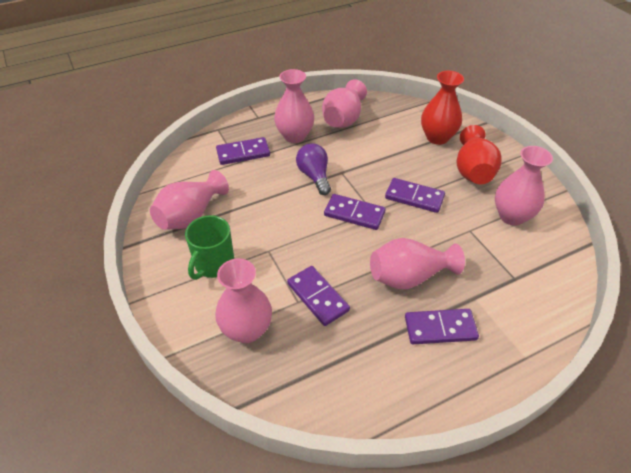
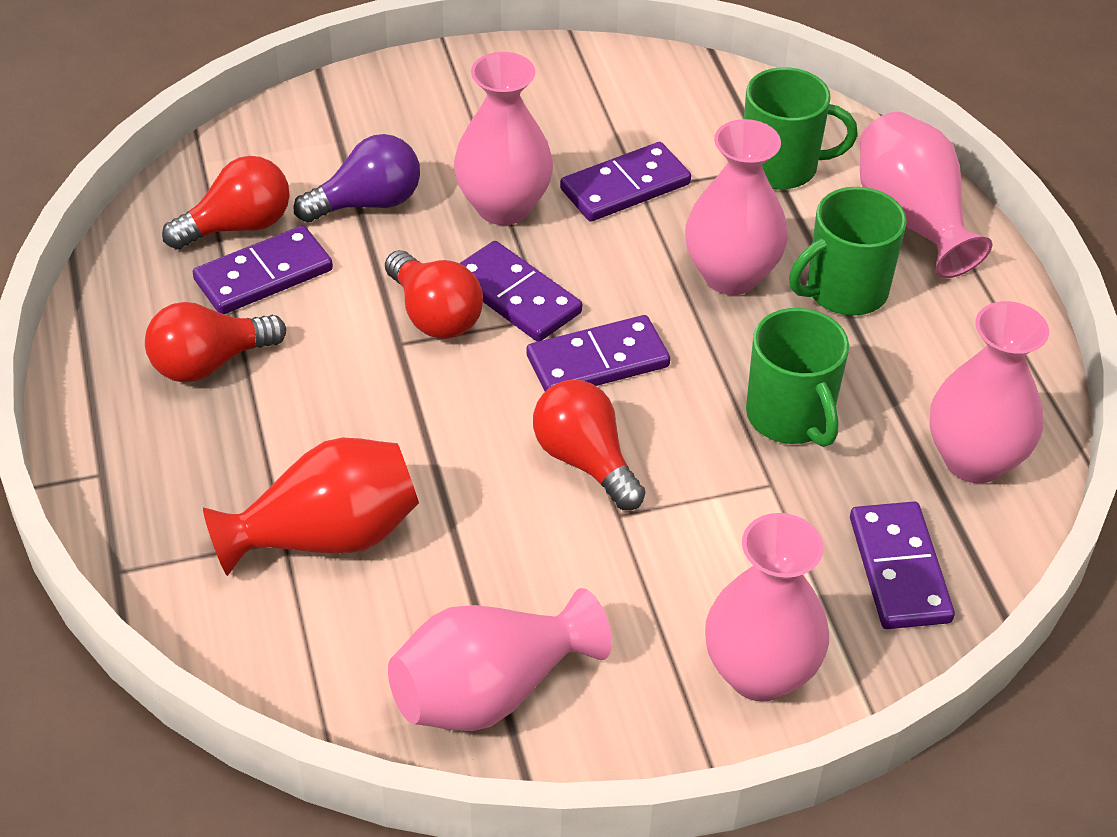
green mug: [185,215,234,280] = 1 -> [744,67,858,189] [746,308,849,447] [789,187,907,315] = 3
red light bulb: none = 0 -> [145,302,286,383] [162,156,290,249] [385,250,483,339] [533,380,645,510] = 4
red vase: [421,71,464,145] [457,125,502,184] = 2 -> [203,438,419,576] = 1

